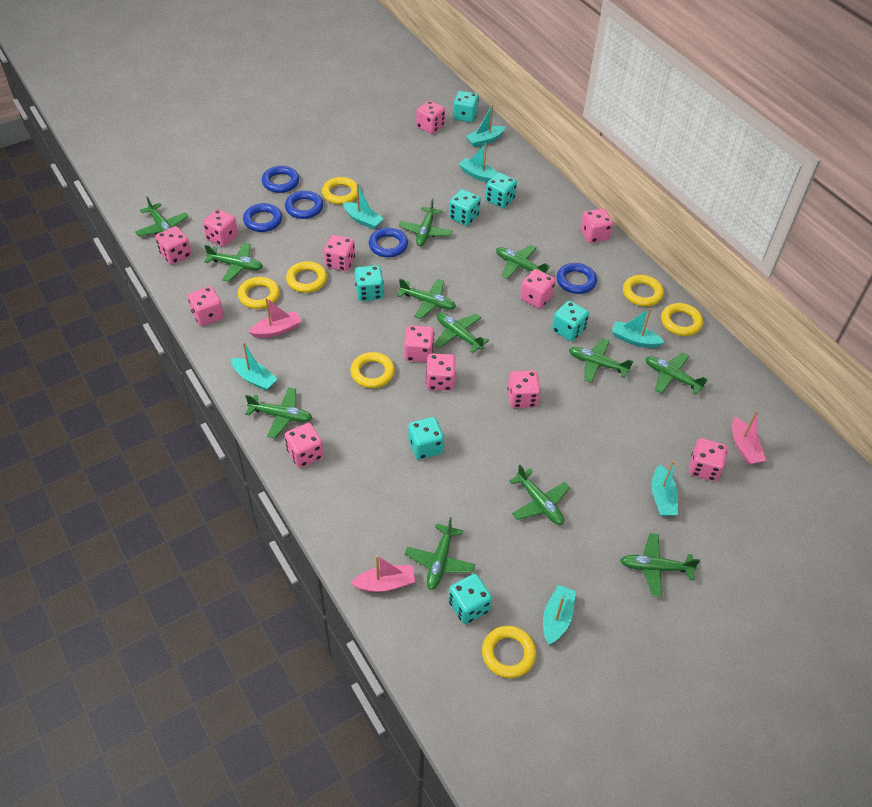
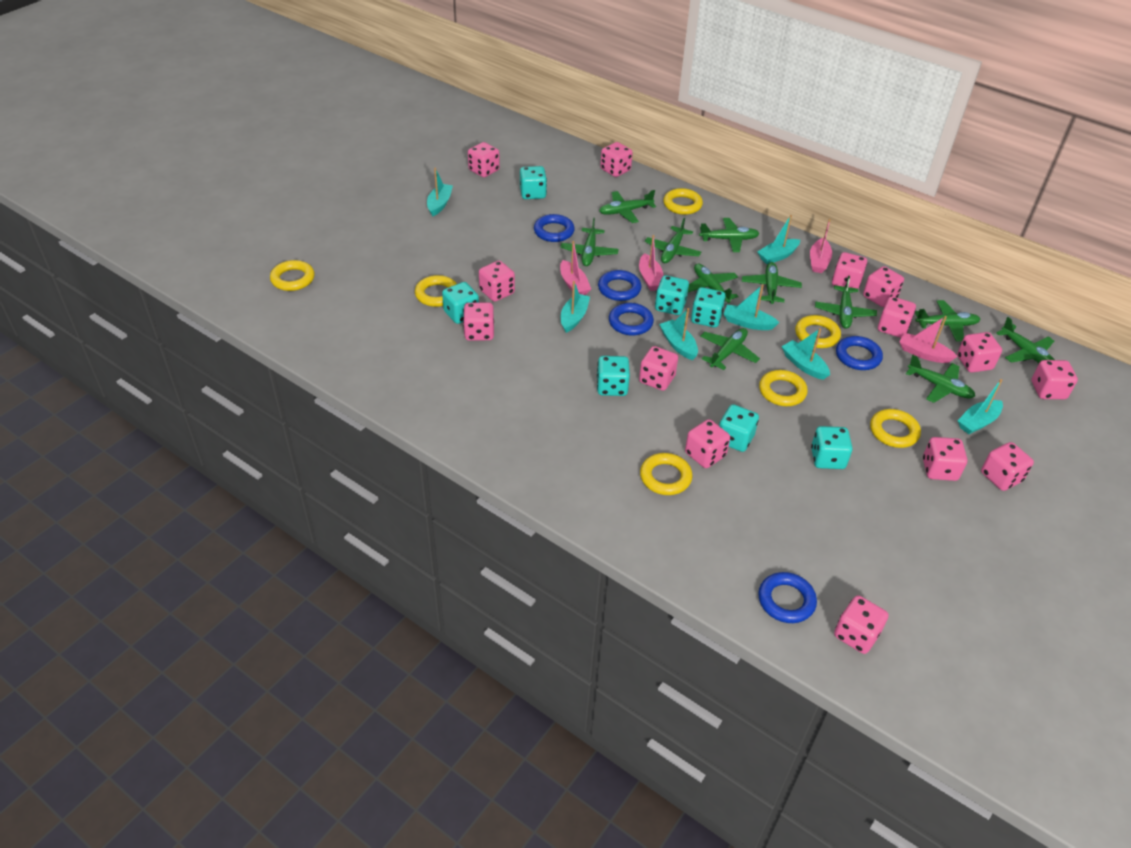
green plane: [135,196,189,236] [204,242,263,282] [245,387,312,438] [397,279,456,319] [399,198,453,246] [405,517,475,590] [435,313,489,353] [496,245,550,279] [509,465,570,525] [569,338,633,383] [620,533,700,597] [645,353,708,395] = 12 -> [560,218,619,266] [599,190,656,223] [645,218,701,263] [688,263,739,303] [699,218,760,252] [700,328,760,370] [742,262,802,304] [815,276,877,329] [906,355,975,403] [915,300,980,341] [996,317,1054,363] = 11
pink boat: [249,298,301,338] [350,555,416,592] [732,410,766,465] = 3 -> [560,241,591,295] [639,235,663,291] [810,219,832,273] [900,316,958,363] = 4
pink dice: [155,226,192,265] [188,286,224,326] [203,209,238,247] [284,423,324,468] [324,235,355,271] [404,325,434,363] [416,100,445,134] [426,354,456,391] [507,371,541,408] [520,269,556,308] [580,208,613,243] [689,438,727,481] = 12 -> [463,302,494,341] [468,142,500,177] [479,261,515,302] [600,142,633,177] [639,346,678,391] [685,419,730,468] [832,252,867,289] [834,595,889,654] [863,266,904,307] [878,296,916,338] [923,437,967,481] [957,332,1002,373] [981,442,1034,491] [1032,360,1078,399] = 14

